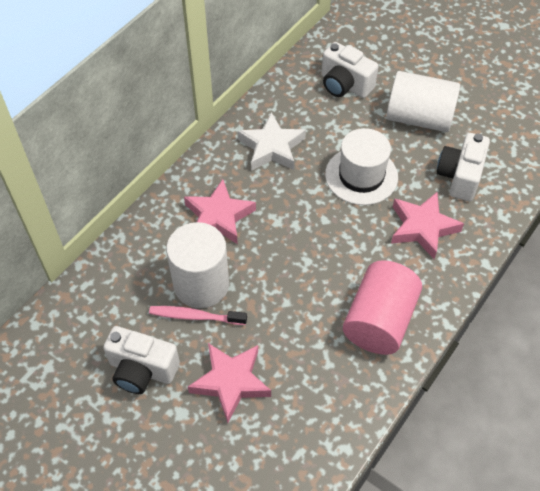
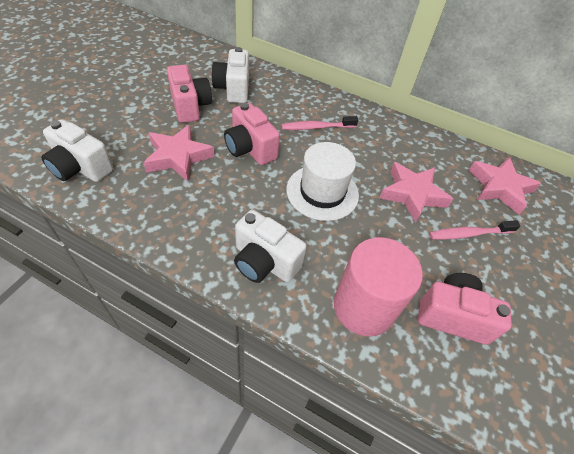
pink camera: none = 0 -> [167,65,212,123] [224,103,280,165] [418,273,512,345] = 3
pink toothbrush: [149,306,247,325] = 1 -> [282,116,358,130] [429,220,520,240] = 2
white cylinder: [166,222,229,308] [386,71,460,132] = 2 -> none = 0
white star: [238,112,306,171] = 1 -> none = 0

